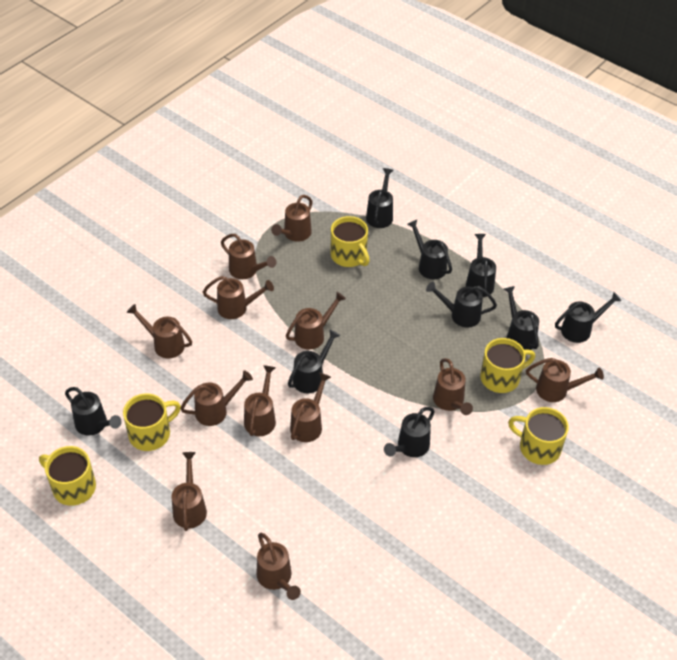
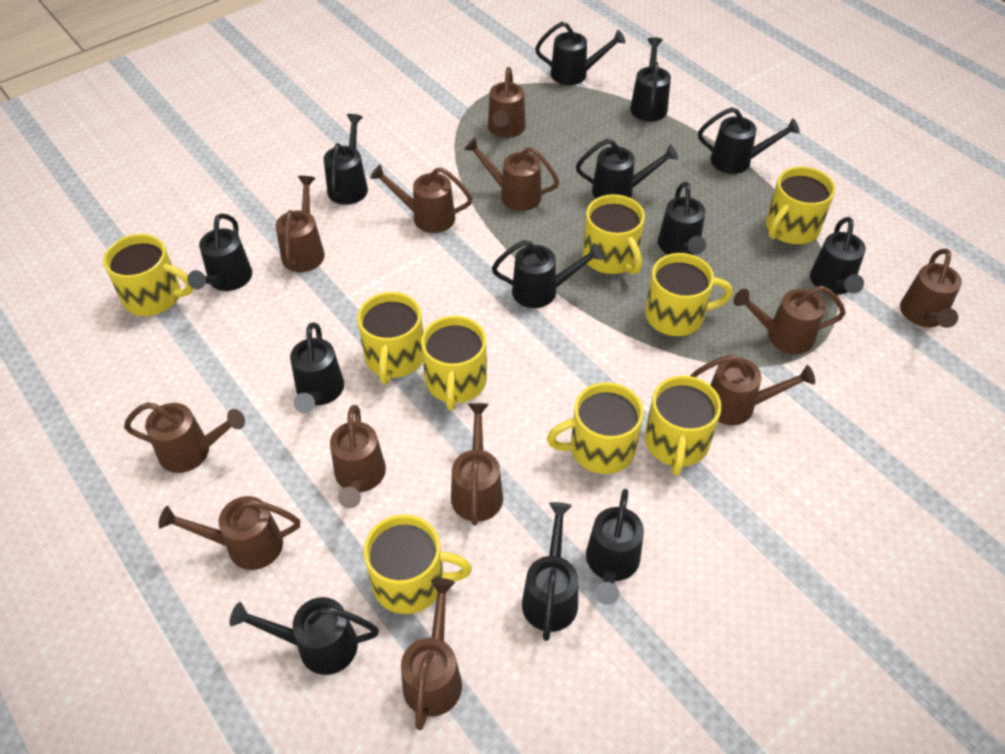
black watering can: [65,387,122,436] [288,330,340,394] [366,168,393,228] [384,407,435,457] [407,220,452,279] [426,282,497,327] [466,234,496,297] [504,286,539,350] [555,292,621,343] = 9 -> [187,213,252,291] [230,597,379,675] [290,322,344,413] [324,114,368,205] [492,240,603,308] [522,502,578,641] [535,22,625,85] [576,139,678,198] [586,489,644,605] [630,37,671,121] [658,182,706,255] [698,107,800,174] [810,217,866,295] = 13
yellow mug: [39,446,96,506] [123,393,181,451] [331,216,370,267] [480,338,535,393] [508,407,569,465] = 5 -> [103,234,193,316] [357,292,423,384] [364,514,472,614] [421,316,487,410] [547,382,644,474] [583,194,645,274] [645,253,733,336] [645,375,721,476] [766,167,835,244] = 9

